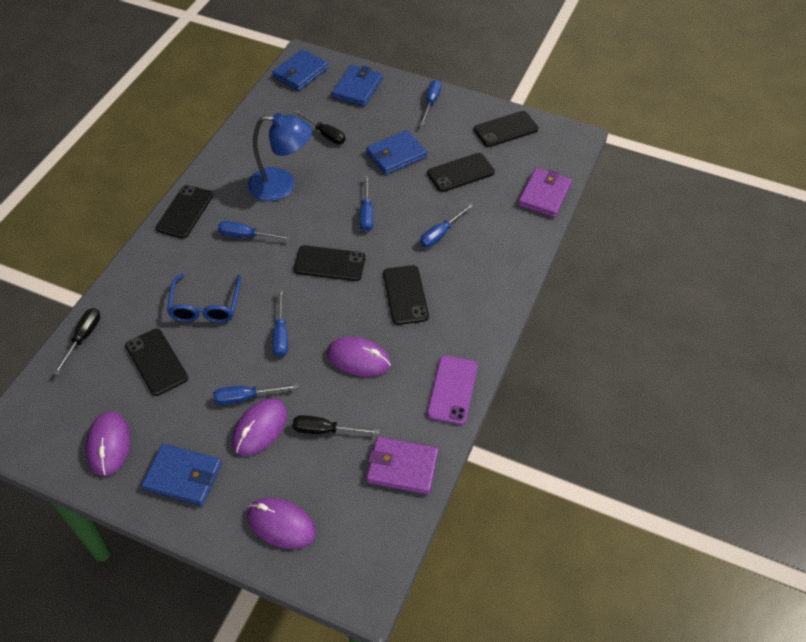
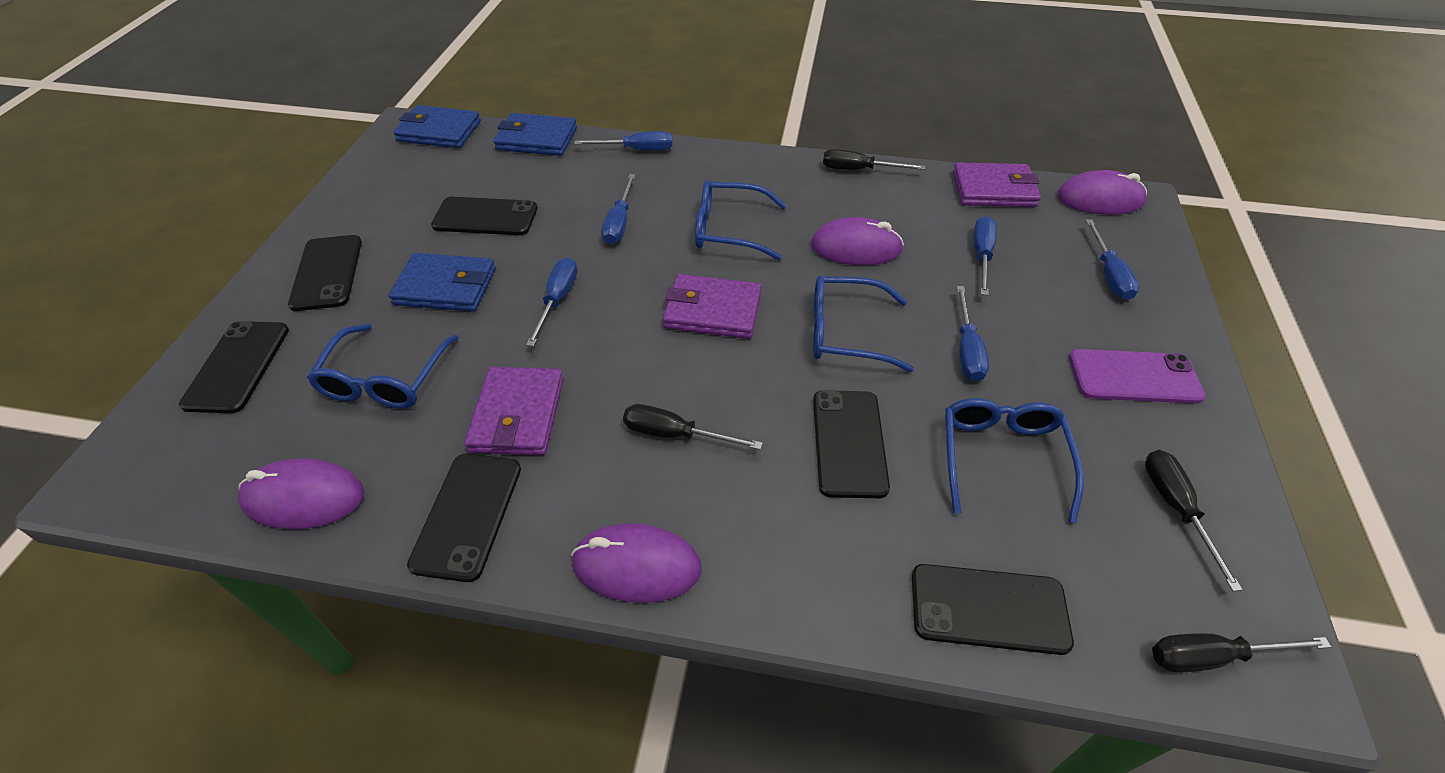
black screwdriver: [53,308,100,375] [293,110,346,144] [293,415,379,434] = 3 -> [623,404,763,450] [823,149,925,170] [1145,450,1243,591] [1152,633,1331,673] = 4
blue glasses: [167,274,241,323] = 1 -> [307,324,459,409] [695,180,787,261] [813,276,914,372] [945,398,1084,523] = 4
blue lamp: [248,113,312,201] = 1 -> none = 0
blue wallet: [142,444,222,506] [272,49,328,91] [332,65,383,106] [366,130,427,175] = 4 -> [389,253,496,312] [393,105,481,148] [493,113,577,156] = 3
purple wallet: [366,436,439,495] [518,168,572,218] = 2 -> [464,367,564,455] [663,274,761,339] [953,162,1041,207] = 3

